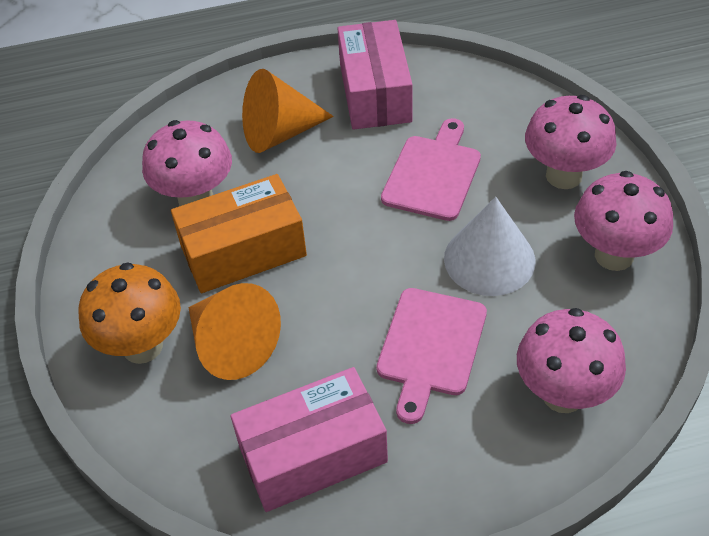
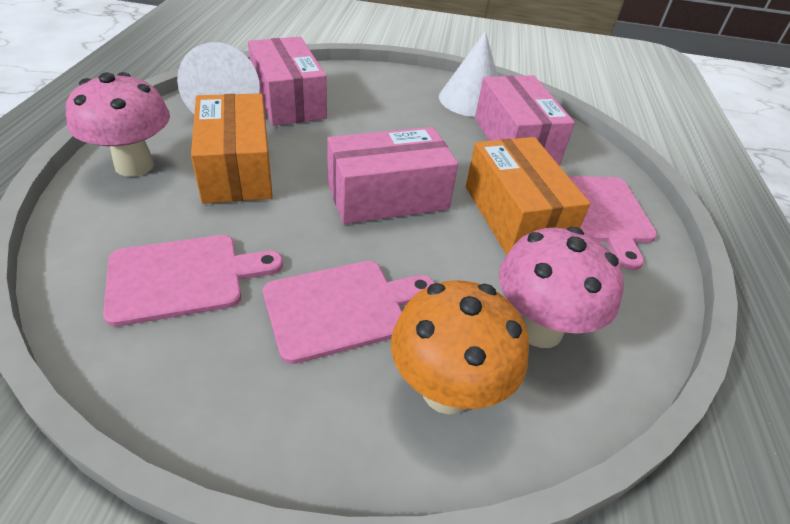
orange box: [171,174,307,293] = 1 -> [191,93,273,204] [466,137,590,255] = 2
orange cone: [188,283,281,380] [242,69,334,153] = 2 -> none = 0
pink box: [231,367,388,512] [337,20,412,130] = 2 -> [248,37,327,126] [327,127,458,224] [475,75,575,165] = 3
pink cutting board: [376,288,487,424] [381,118,481,221] = 2 -> [103,235,283,327] [263,261,435,364] [568,176,657,270] = 3
pink mushroom: [142,120,232,206] [517,308,626,413] [525,95,616,189] [574,171,673,271] = 4 -> [66,72,170,177] [499,227,624,348] = 2
white cone: [444,197,535,296] = 1 -> [177,42,260,114] [439,31,498,117] = 2

